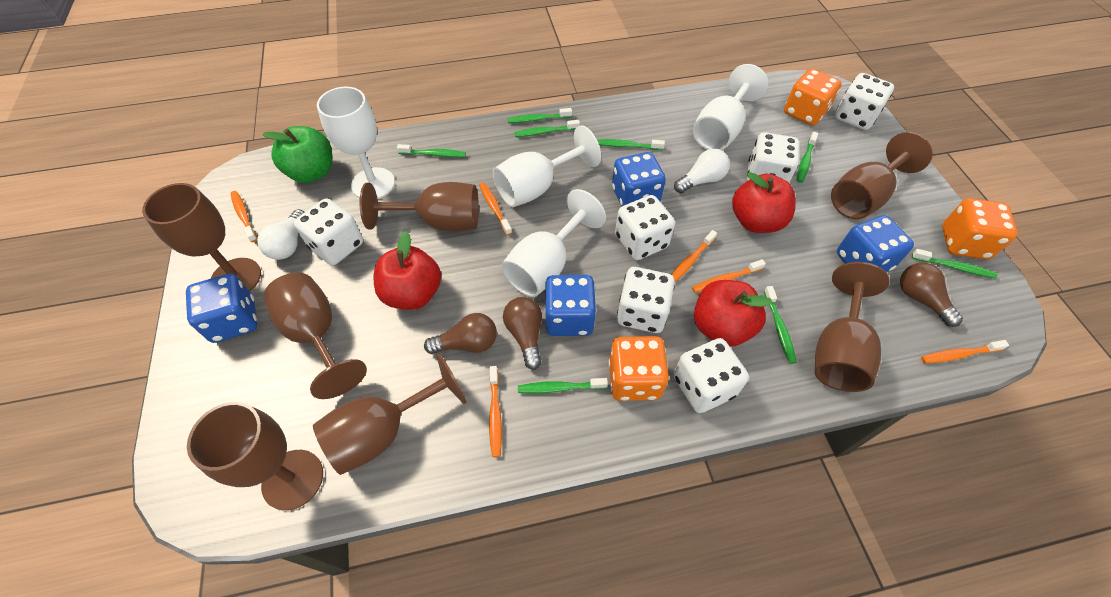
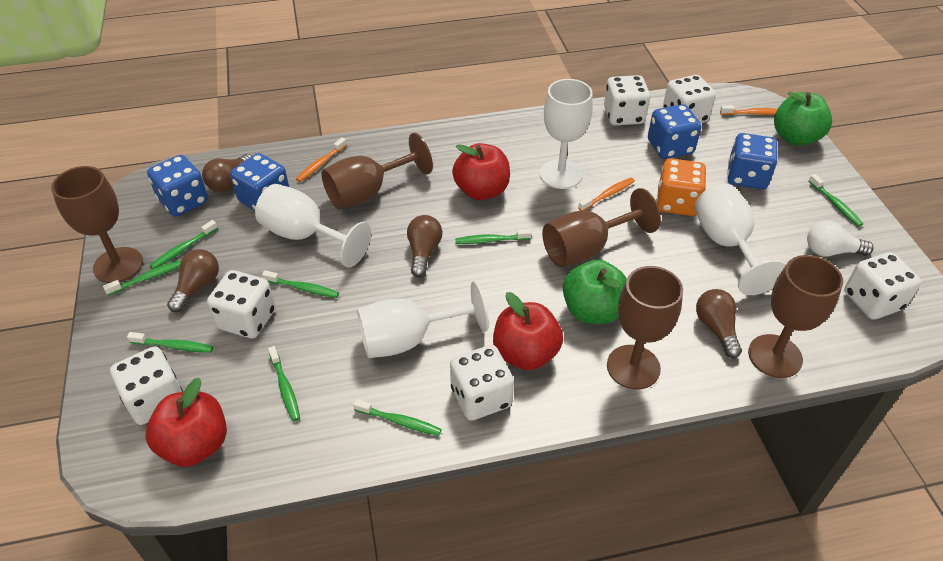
brown goblet: [142,183,261,291] [187,402,323,511] [263,273,367,399] [313,354,466,475] [359,182,479,231] [815,262,889,392] [831,132,933,219] = 7 -> [51,166,143,283] [321,133,433,210] [542,188,661,267] [607,266,683,389] [748,255,843,378] = 5
brown light bulb: [424,313,497,354] [503,297,542,370] [900,263,963,327] = 3 -> [167,249,219,312] [202,154,251,192] [407,215,443,277] [696,289,742,358] = 4
green apple: [262,126,333,183] = 1 -> [563,260,627,324] [774,92,832,146] = 2
orange dice: [609,336,669,401] [784,68,841,126] [942,198,1018,259] = 3 -> [656,158,706,216] = 1
orange toothbrush: [230,191,257,242] [479,182,512,236] [489,366,502,457] [671,230,717,282] [692,259,766,293] [921,340,1009,363] = 6 -> [296,138,347,182] [578,178,635,211] [720,105,777,115] = 3
white light bulb: [257,209,304,260] [674,149,730,193] = 2 -> [807,221,874,256] = 1

